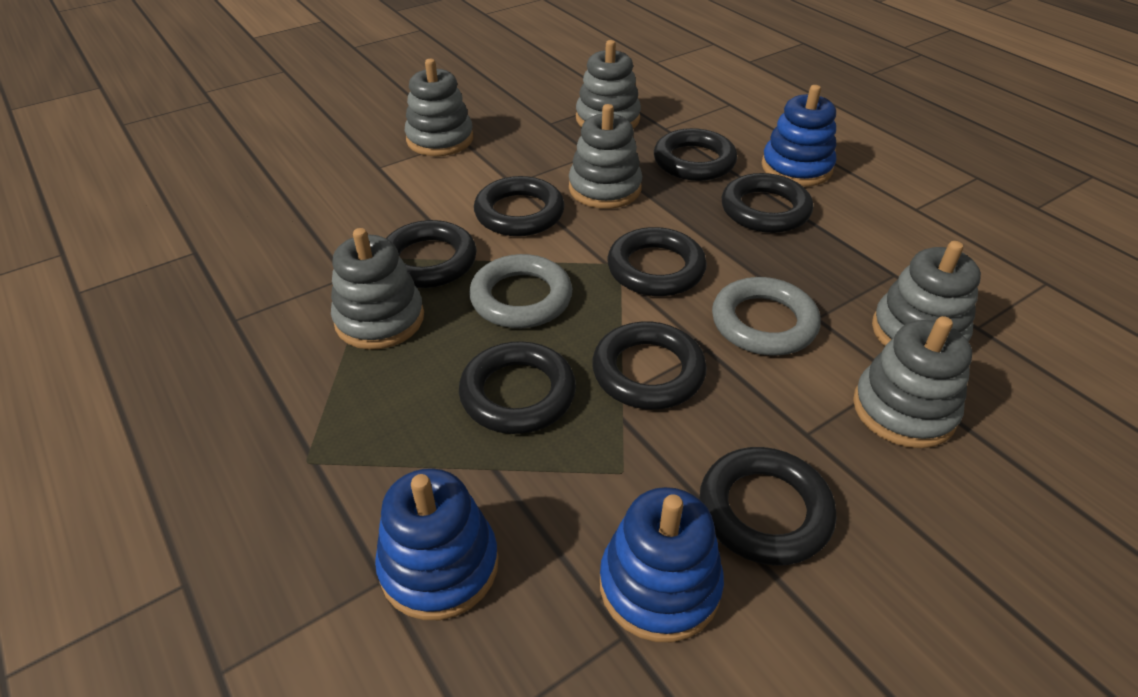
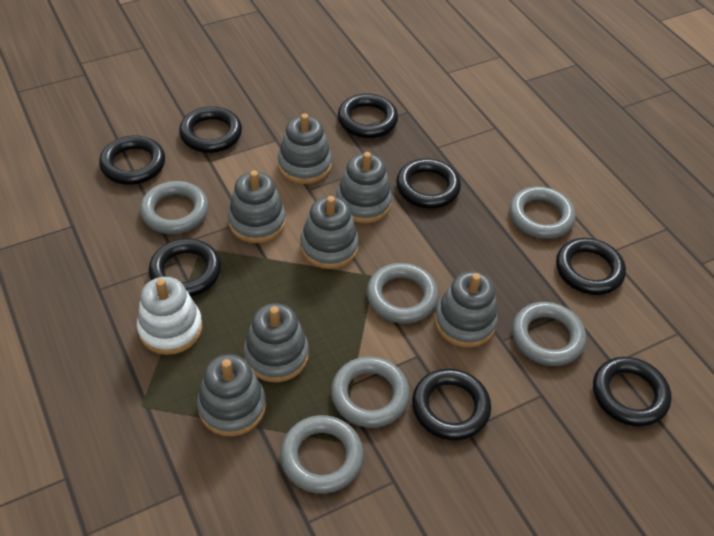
blue stacking toy: [375,468,499,620] [600,487,724,642] [762,85,836,186] = 3 -> none = 0
grey ring: [469,254,572,328] [712,277,821,356] = 2 -> [140,181,209,234] [280,415,364,494] [331,357,410,428] [367,263,439,324] [509,186,576,239] [512,302,586,366] = 6
grey stacking toy: [331,228,424,350] [404,59,473,156] [569,104,642,209] [576,40,641,129] [853,316,972,448] [872,241,981,346] = 6 -> [197,354,266,436] [228,170,286,243] [244,303,309,382] [278,113,332,184] [300,196,359,269] [336,152,392,223] [435,271,498,348] = 7
white stacking toy: none = 0 -> [137,277,202,355] = 1

